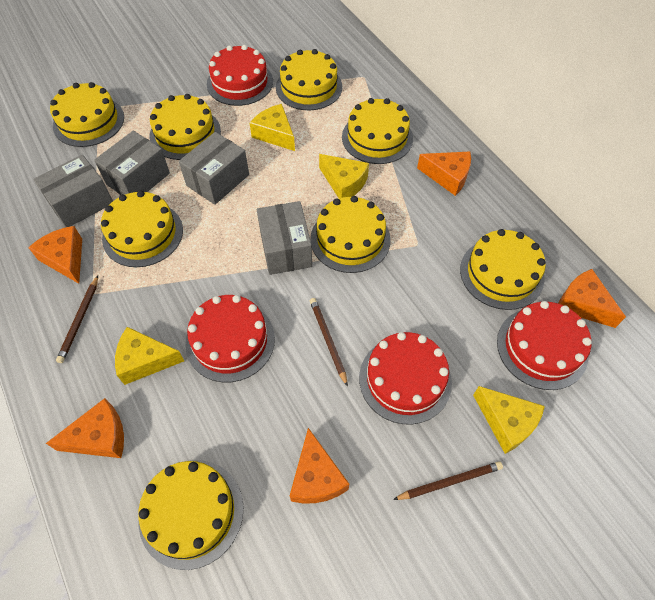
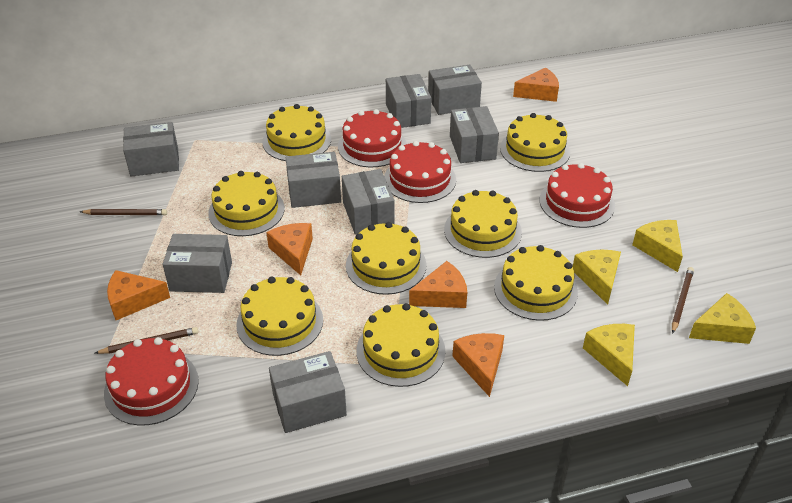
grey box: [33,155,113,227] [94,131,170,195] [179,132,249,205] [257,201,312,275] = 4 -> [123,122,179,176] [163,234,232,293] [269,351,347,433] [286,152,341,208] [342,169,395,234] [386,74,431,128] [428,65,482,115] [450,106,499,163] = 8

